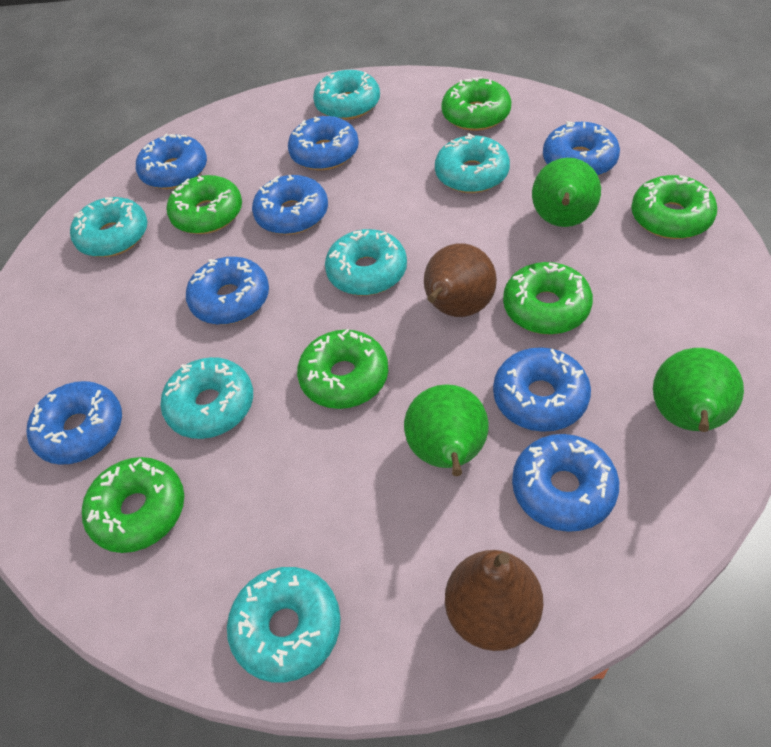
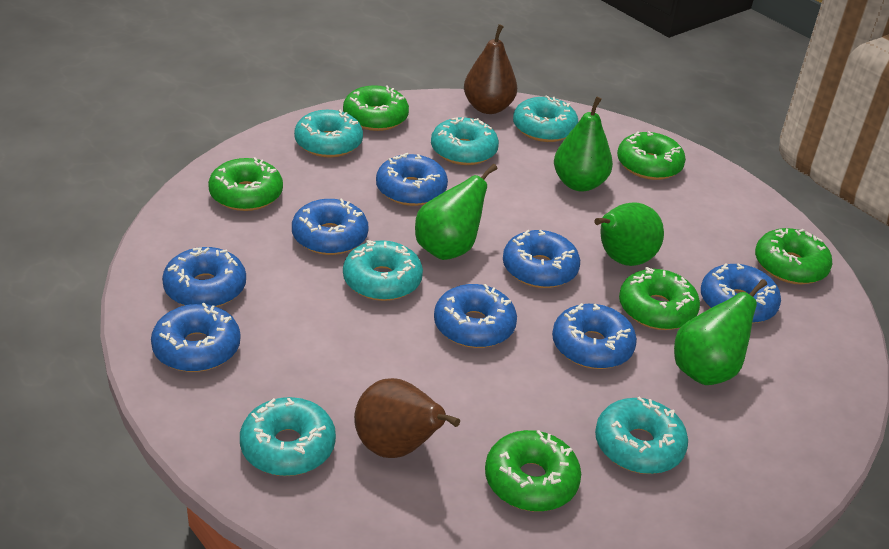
green pear: [404,384,489,476] [532,158,601,227] [653,348,744,432] = 3 -> [415,164,498,260] [554,96,613,191] [594,202,664,266] [674,279,767,385] = 4

